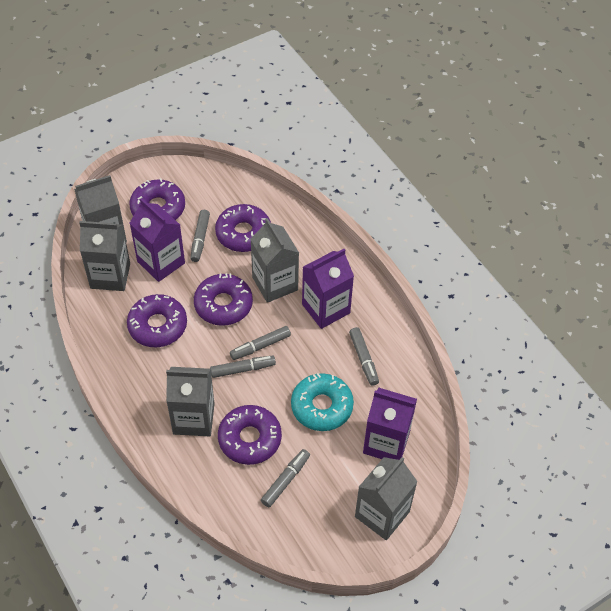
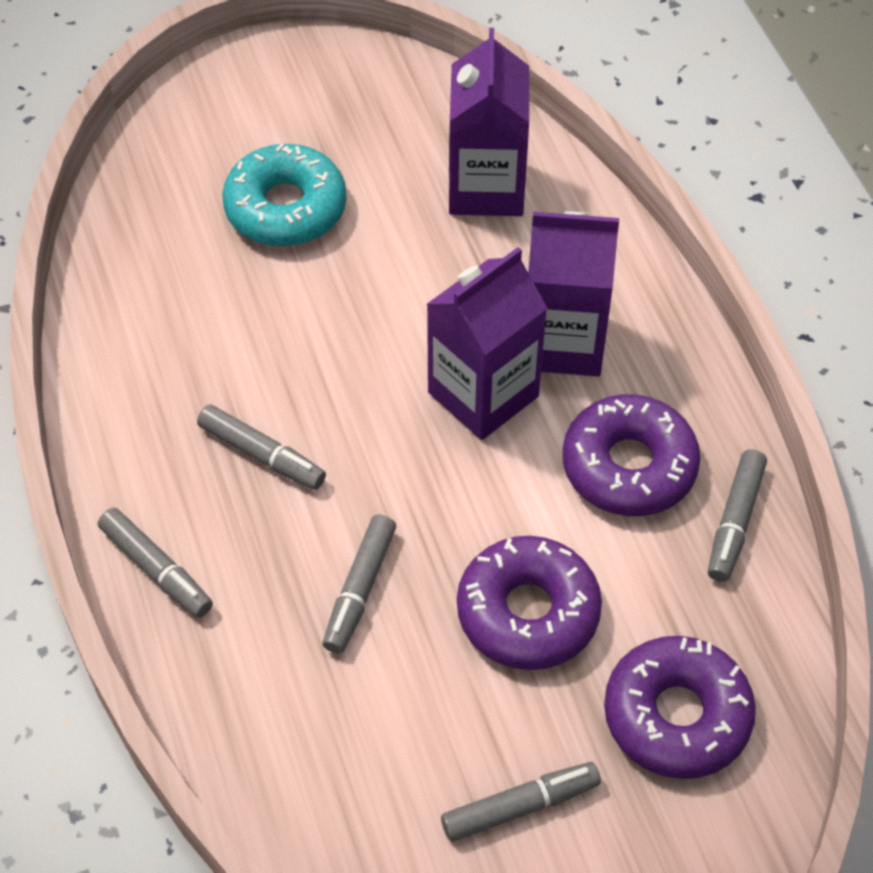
grey carton: [74,175,127,242] [79,221,130,291] [166,367,215,436] [250,218,299,303] [355,457,418,540] = 5 -> none = 0
purple donut: [127,294,187,347] [129,178,185,220] [194,273,253,326] [215,204,271,252] [218,405,282,465] = 5 -> [457,536,602,670] [562,394,700,516] [604,636,756,779] = 3

